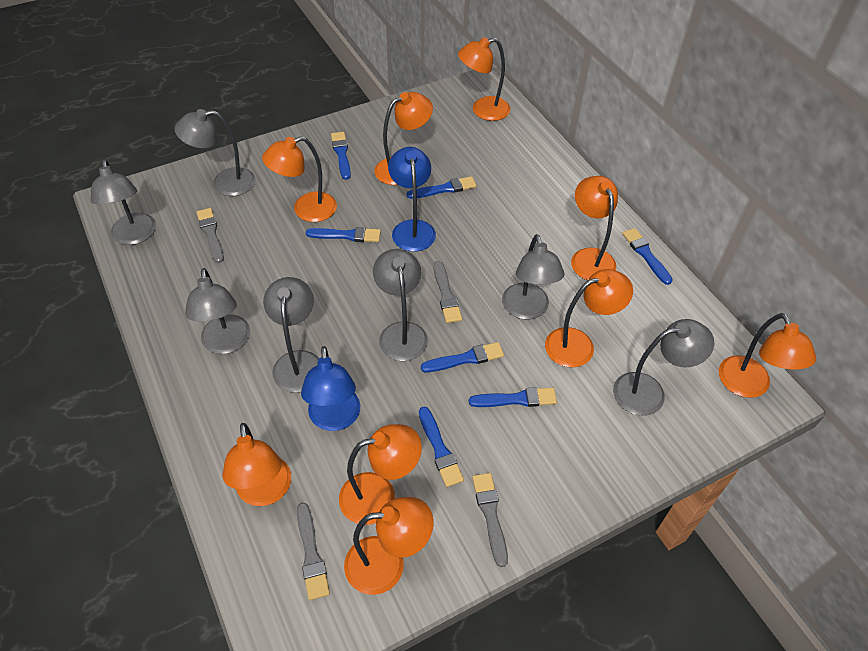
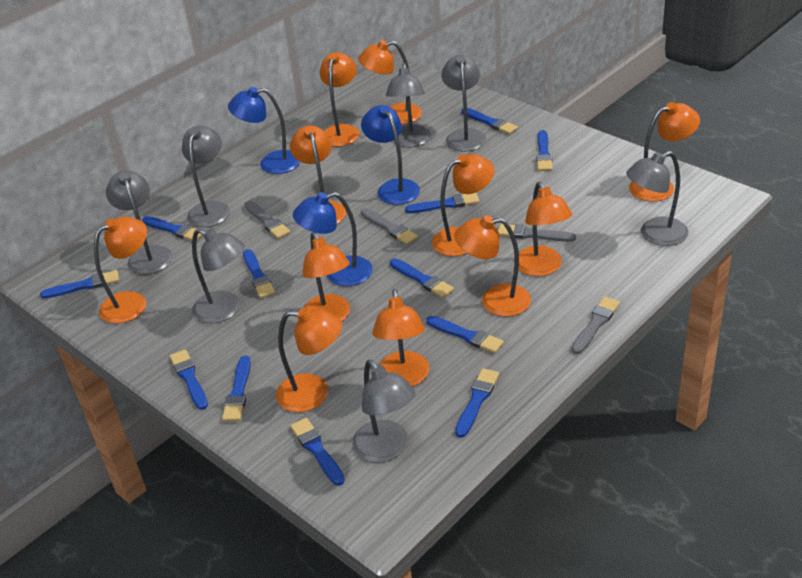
blue brush: [306,227,381,242] [331,132,351,180] [407,176,476,199] [419,407,464,487] [421,342,504,372] [469,387,557,407] [622,228,673,285] = 7 -> [40,270,119,299] [142,216,203,241] [170,349,208,410] [222,356,251,421] [243,249,275,298] [290,418,345,486] [390,258,454,298] [405,193,479,213] [426,316,504,353] [455,368,499,438] [461,108,518,134] [536,130,553,171] = 12
blue lamp: [301,346,360,431] [388,147,436,252] = 2 -> [228,87,300,174] [293,192,373,286] [361,105,420,205] = 3
orange lamp: [222,423,291,506] [262,136,337,222] [339,424,422,525] [344,497,433,595] [374,92,433,185] [458,37,510,121] [545,269,633,367] [571,176,618,280] [719,313,816,398] = 9 -> [94,217,147,324] [276,308,343,412] [290,125,346,224] [303,232,350,321] [320,52,360,147] [358,40,422,124] [373,289,429,387] [432,154,494,256] [454,215,531,317] [519,182,572,276] [629,102,700,202] = 11

